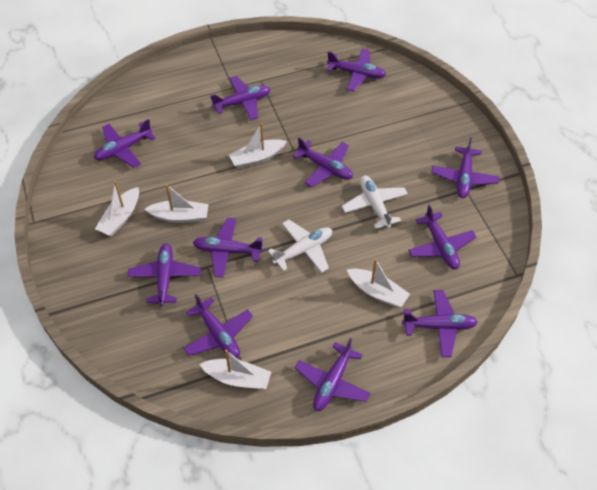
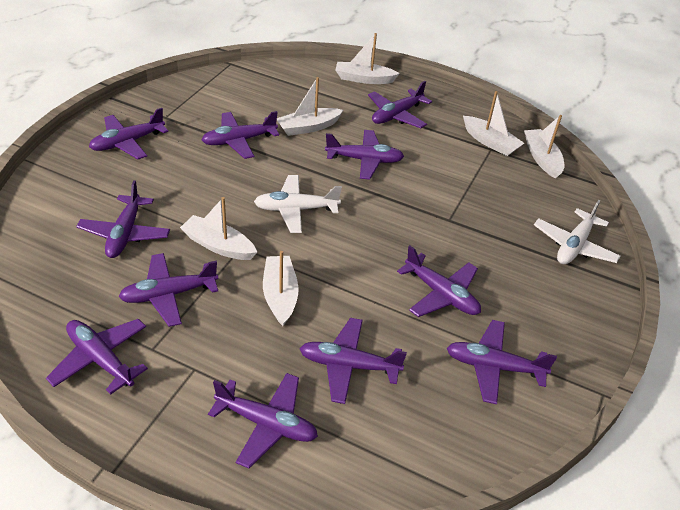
white boat: [95,181,139,236] [145,184,208,223] [199,350,271,389] [229,123,287,169] [347,259,410,307] = 5 -> [180,197,257,260] [263,251,299,326] [277,77,343,136] [336,33,400,84] [463,91,524,156] [524,115,565,178] = 6

